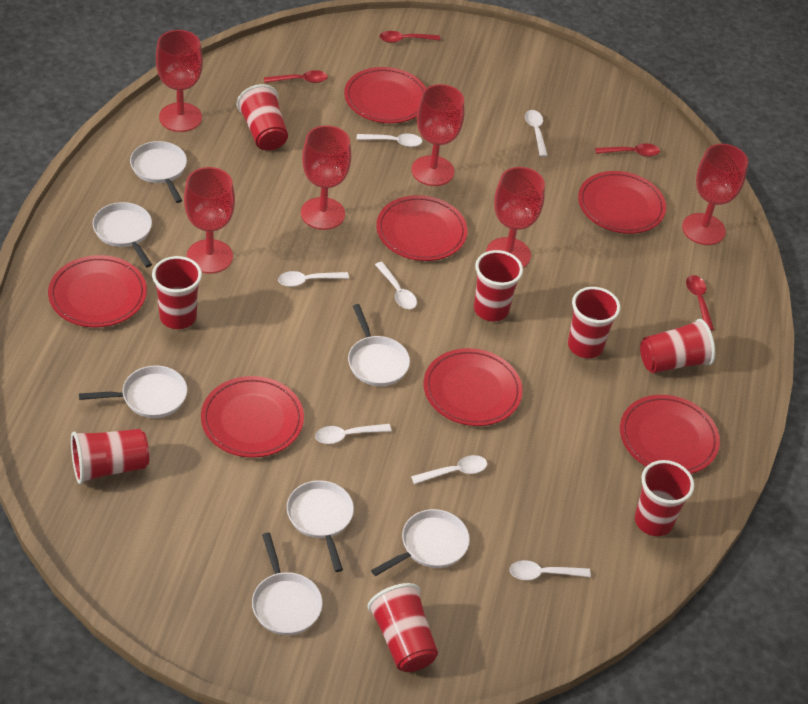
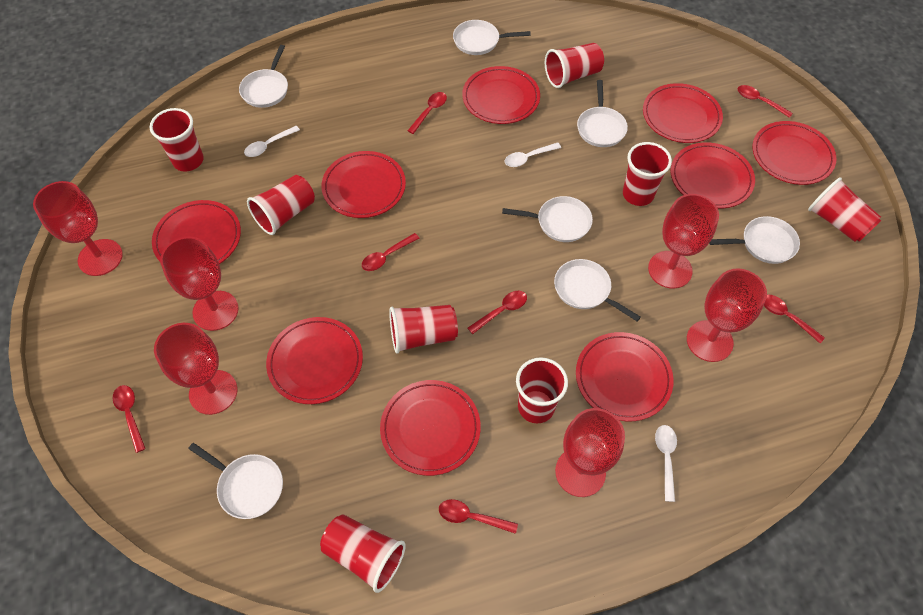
red plate: [48,255,147,328] [201,376,304,458] [344,67,426,123] [376,195,467,261] [424,348,523,426] [578,171,666,234] [620,395,720,474] = 7 -> [152,200,241,264] [266,317,363,404] [322,151,406,218] [380,380,481,476] [462,66,540,124] [576,332,673,421] [643,83,723,143] [671,142,755,209] [752,121,837,185] = 9
red spoon: [264,70,328,83] [379,31,440,43] [595,143,660,157] [686,275,714,330] = 4 -> [112,385,146,453] [362,233,420,271] [407,92,447,134] [439,499,518,534] [468,291,527,334] [738,85,793,118] [764,294,825,343] = 7
white spoon: [278,271,349,287] [315,424,391,444] [357,134,423,147] [375,262,417,309] [411,455,487,484] [510,560,591,580] [525,110,548,157] = 7 -> [244,126,300,157] [504,142,561,167] [655,425,677,502] = 3

